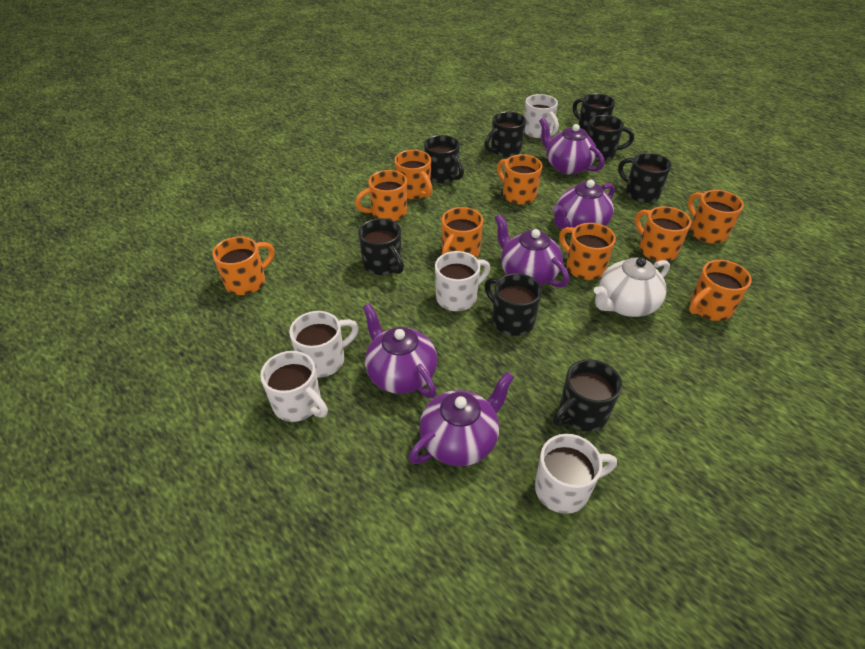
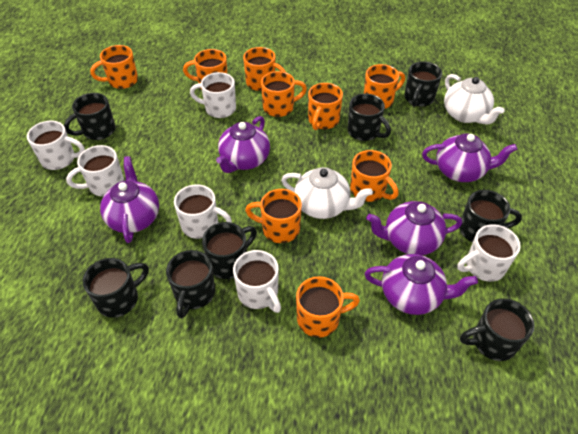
white mug: [260,351,328,422] [289,311,359,378] [435,251,490,311] [524,94,559,138] [535,434,617,514] = 5 -> [27,121,85,170] [66,145,124,196] [174,184,232,239] [190,72,236,118] [233,250,281,313] [457,224,521,282] = 6
white teapot: [594,257,670,317] = 1 -> [281,167,373,219] [444,74,505,125] = 2

